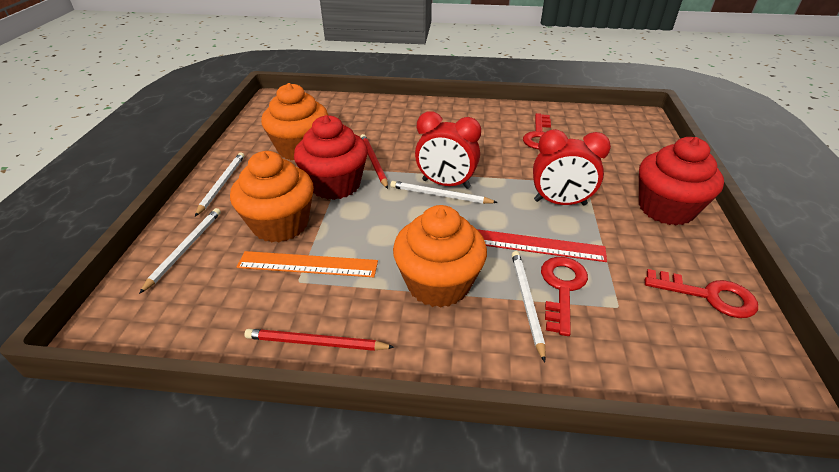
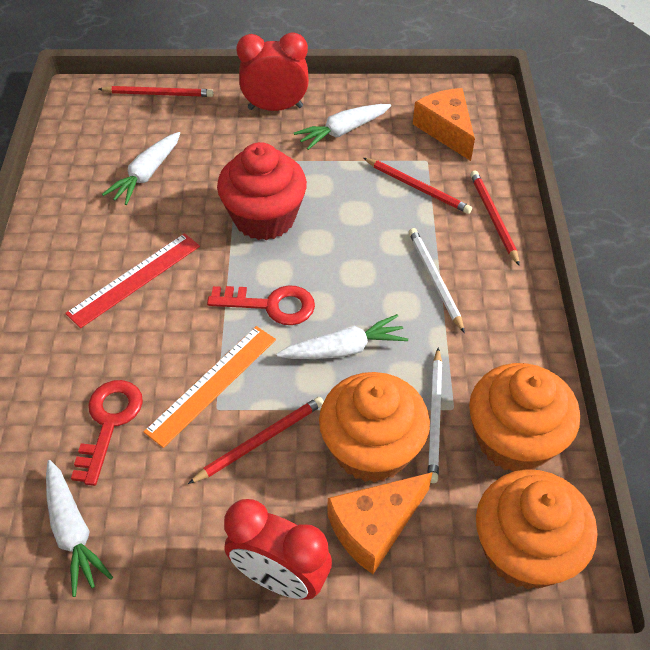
orange cheese: none = 0 -> [328,472,433,574] [413,88,475,161] = 2
red cupcake: [294,115,368,200] [639,137,724,226] = 2 -> [217,142,307,240] = 1
red key: [523,113,551,149] [541,257,588,336] [645,269,758,318] = 3 -> [71,380,143,486] [207,285,315,325] = 2
red pencil: [244,329,394,351] [360,134,388,189] = 2 -> [99,86,213,97] [188,397,324,484] [363,158,472,214] [470,170,520,266] = 4
white carrot: none = 0 -> [46,460,113,597] [102,132,180,205] [277,314,408,359] [294,104,391,150] = 4
white pencil: [139,208,221,294] [195,153,244,216] [391,181,498,204] [512,251,546,362] = 4 -> [409,228,465,333] [428,347,442,483] = 2

